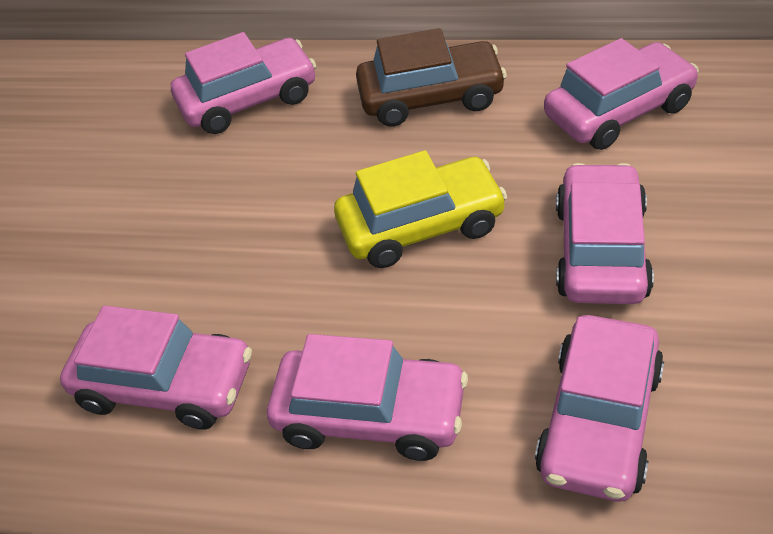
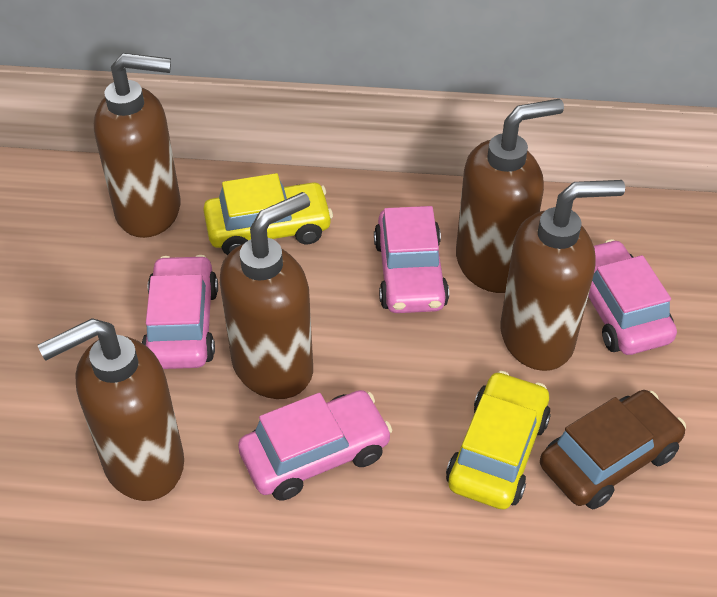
brown soap dispenser: none = 0 -> [38,318,184,501] [94,53,180,238] [220,192,313,399] [456,99,564,293] [500,180,625,371] = 5
pink car: [60,306,252,430] [171,32,316,134] [267,334,468,461] [535,315,664,501] [544,38,699,150] [556,163,654,304] = 6 -> [141,255,218,369] [238,390,392,501] [374,206,449,313] [588,239,677,355] = 4
yellow car: [334,150,507,268] = 1 -> [203,173,333,255] [446,371,551,509] = 2

